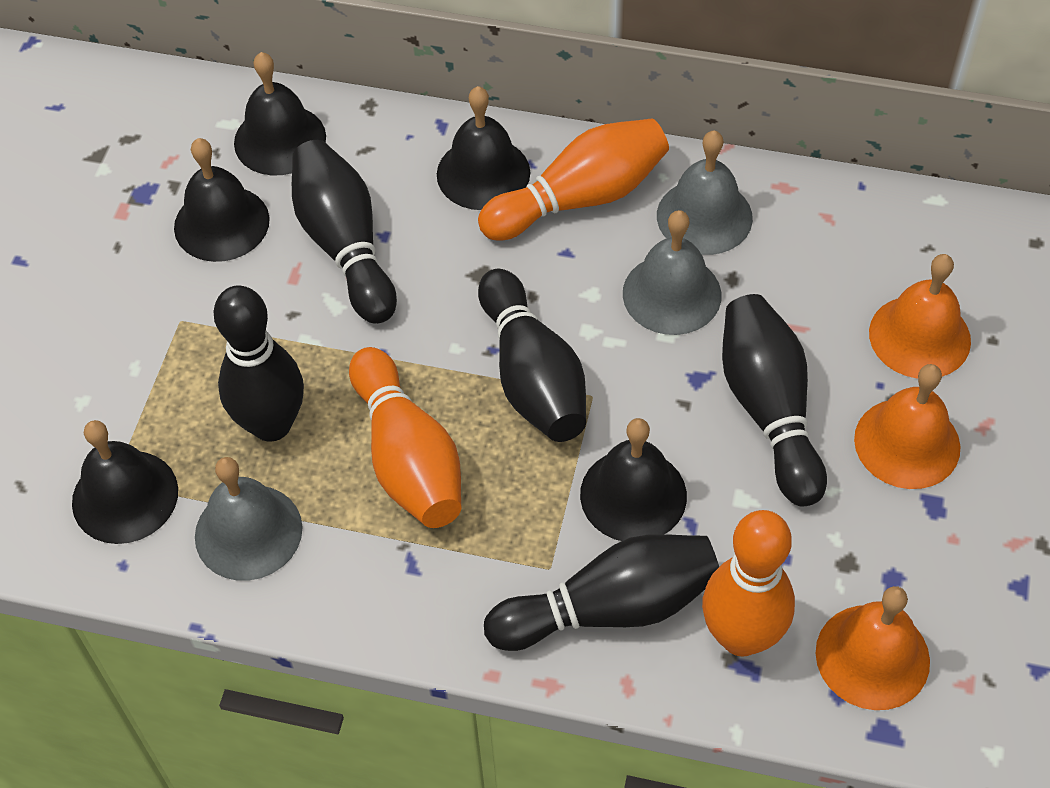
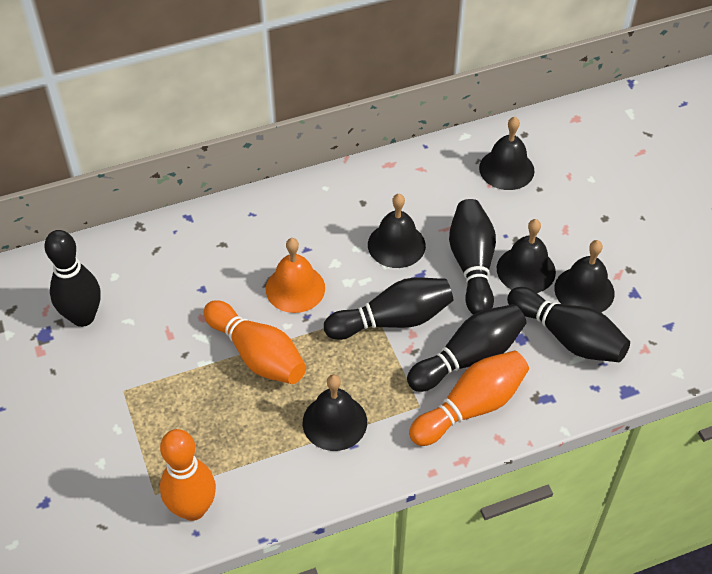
grey bell: [195,457,302,581] [623,210,721,335] [657,130,753,255] = 3 -> none = 0
orange bell: [816,586,930,710] [854,364,961,489] [869,254,971,379] = 3 -> [266,238,325,313] = 1

